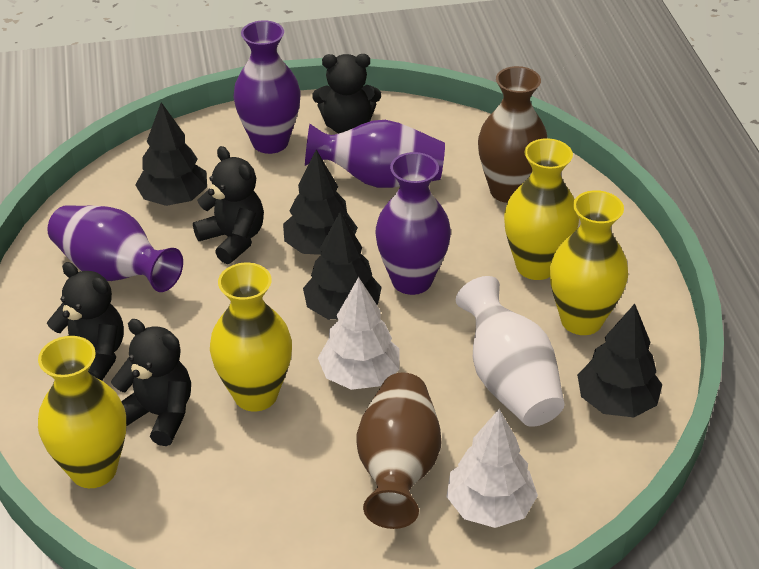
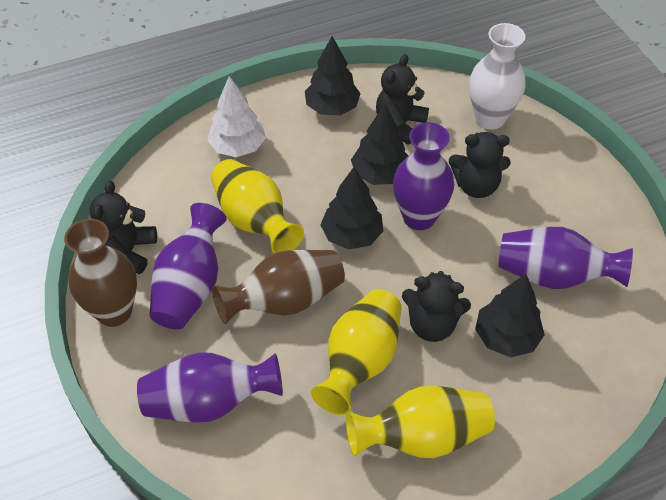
white tree: [318,277,400,390] [446,409,538,528] = 2 -> [207,76,266,157] = 1
yellow vase: [38,336,126,488] [210,262,292,412] [504,138,579,280] [550,190,628,335] = 4 -> [211,159,304,253] [311,289,402,415] [346,386,495,458] = 3

